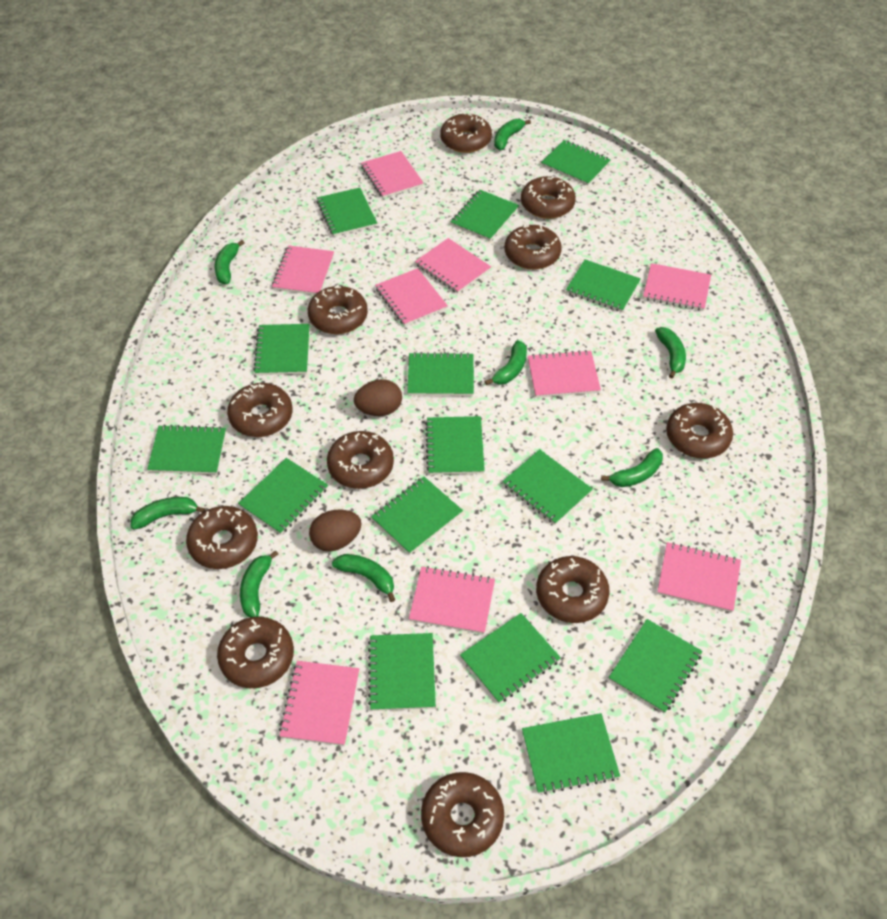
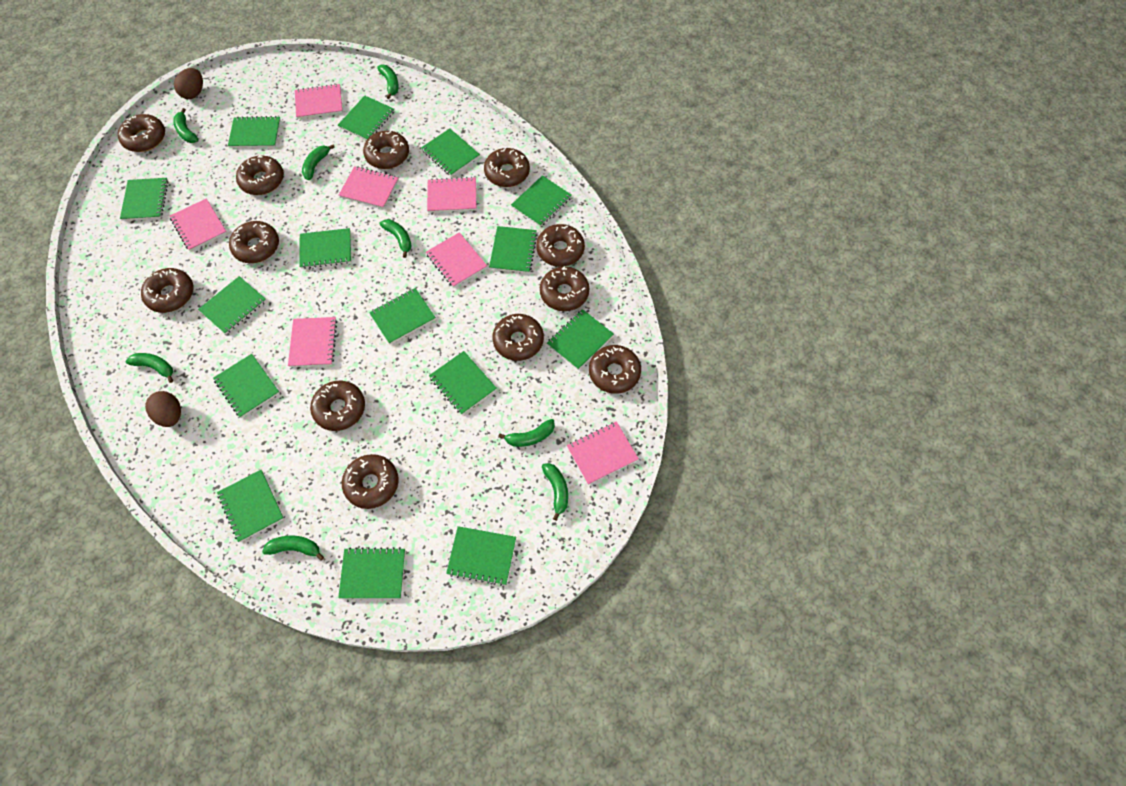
brown donut: [186,506,258,569] [217,617,294,688] [227,383,292,437] [308,285,368,334] [327,431,394,489] [421,772,504,857] [440,112,492,153] [505,224,562,270] [521,176,576,219] [536,556,609,623] [666,403,733,458] = 11 -> [118,114,165,152] [141,268,193,313] [229,221,279,263] [236,155,284,195] [310,381,365,431] [342,454,399,509] [363,131,409,169] [484,148,530,187] [492,314,544,361] [536,224,585,267] [540,267,589,311] [589,345,641,394] = 12
pink notebook: [272,245,334,295] [279,661,359,746] [361,151,424,198] [375,268,448,326] [409,566,495,634] [415,238,491,294] [528,350,601,398] [643,263,711,311] [657,542,741,613] = 9 -> [170,198,227,251] [288,317,337,367] [295,84,343,119] [339,166,399,209] [426,232,487,288] [427,177,476,213] [567,421,639,485] = 7

